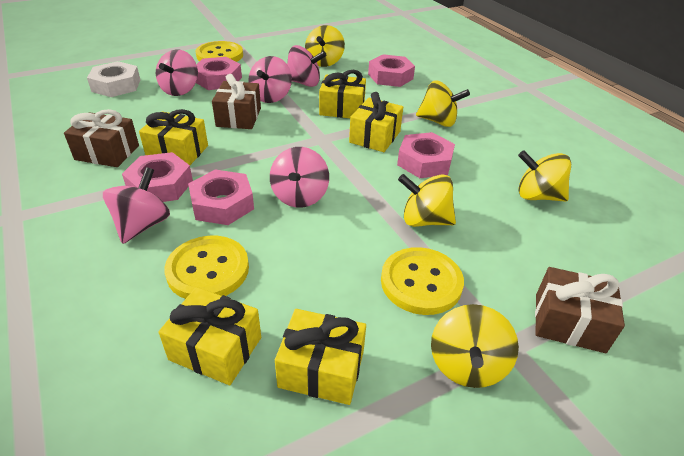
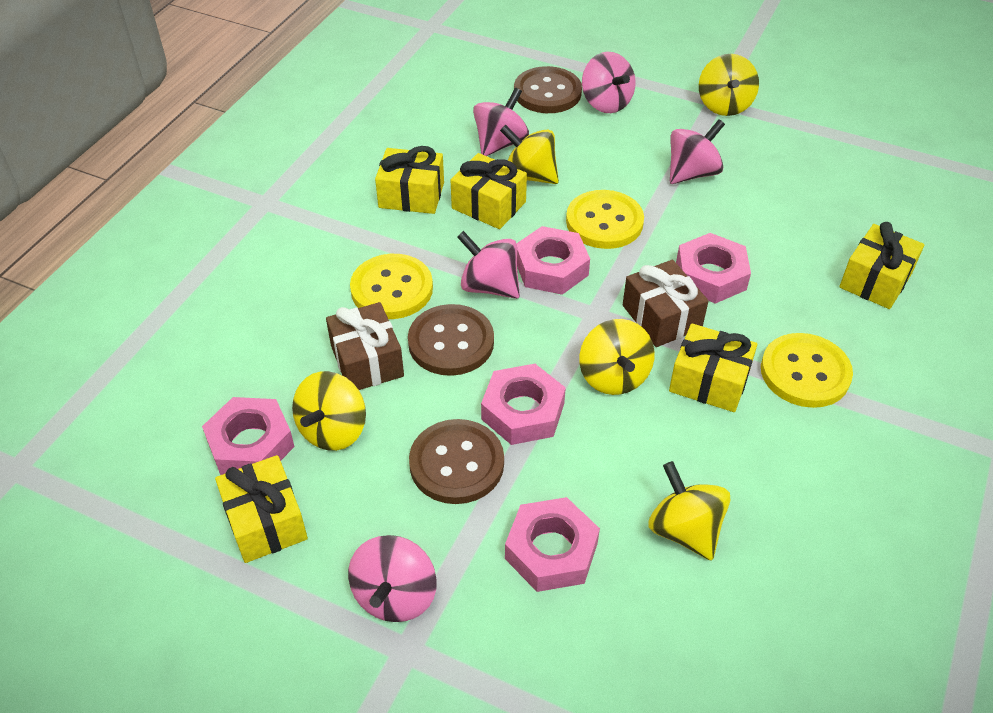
brown button: none = 0 -> [408,304,494,376] [409,419,504,504] [514,66,582,113] = 3
brown gift: [64,109,139,167] [212,74,261,129] [535,267,625,353] = 3 -> [326,302,404,390] [623,260,709,347] = 2
white nut: [87,61,140,97] = 1 -> none = 0

